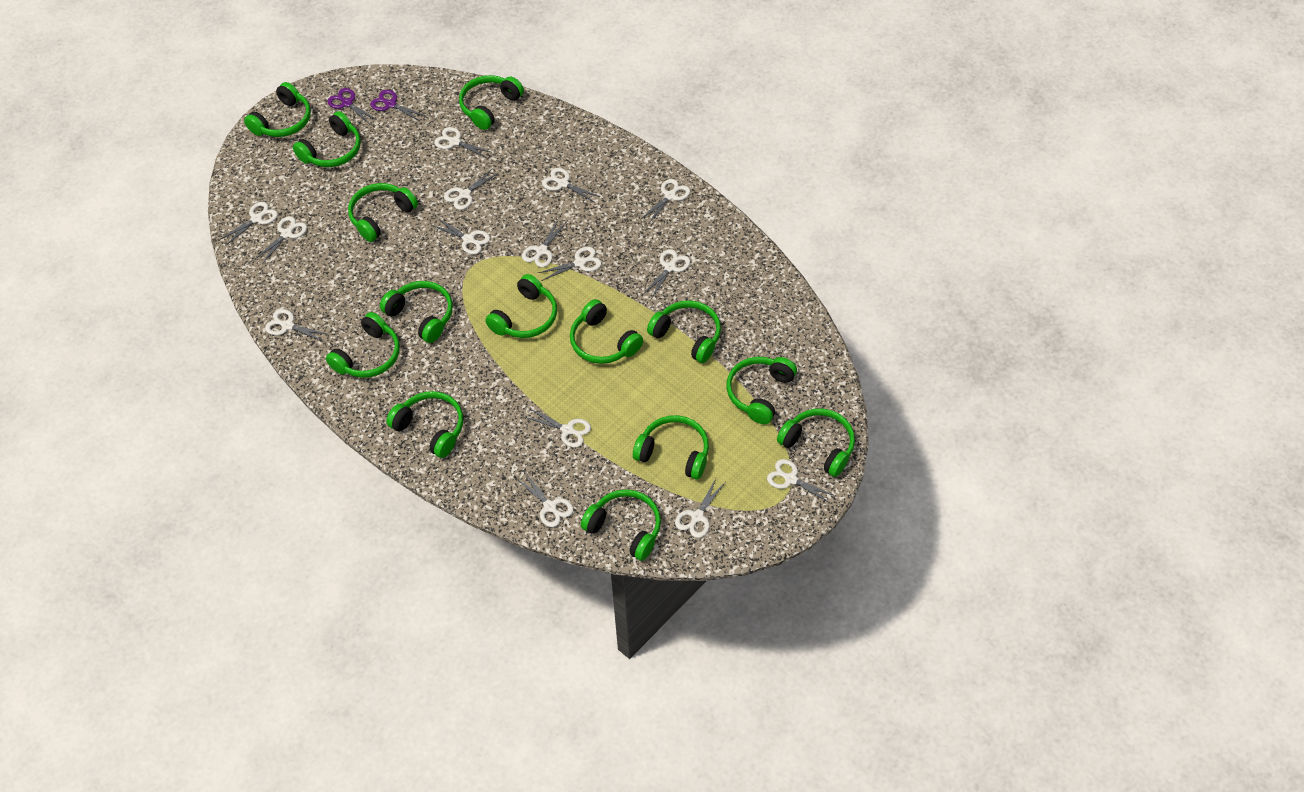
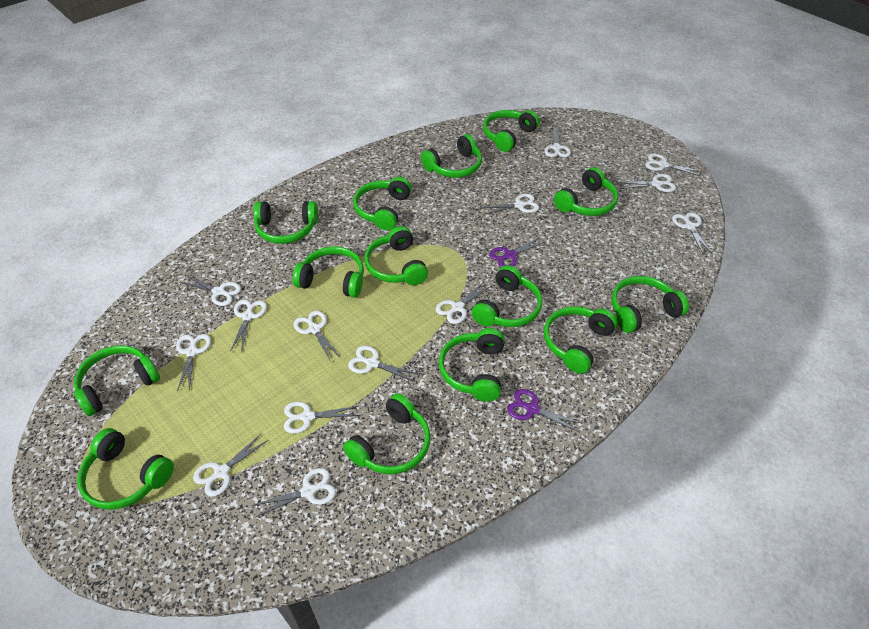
white scissors: [219,202,278,245] [254,216,307,264] [265,309,330,342] [431,218,490,255] [434,127,491,158] [444,168,498,210] [517,473,574,527] [522,220,567,267] [525,408,591,447] [538,247,602,281] [542,168,600,203] [641,179,690,223] [643,249,690,298] [675,478,725,538] [767,459,836,504] = 15 -> [176,334,211,391] [180,275,241,306] [193,434,268,497] [230,300,267,352] [252,468,336,517] [284,401,359,434] [294,311,341,362] [348,346,419,382] [436,281,491,324] [481,194,539,215] [544,127,571,157] [618,174,676,192] [645,154,702,176] [672,212,712,253] = 14

